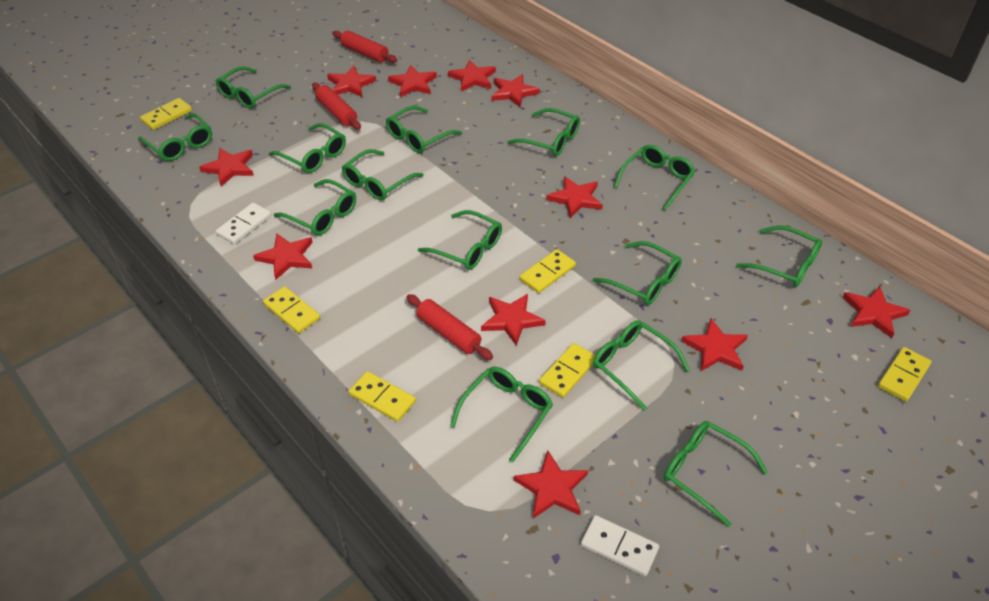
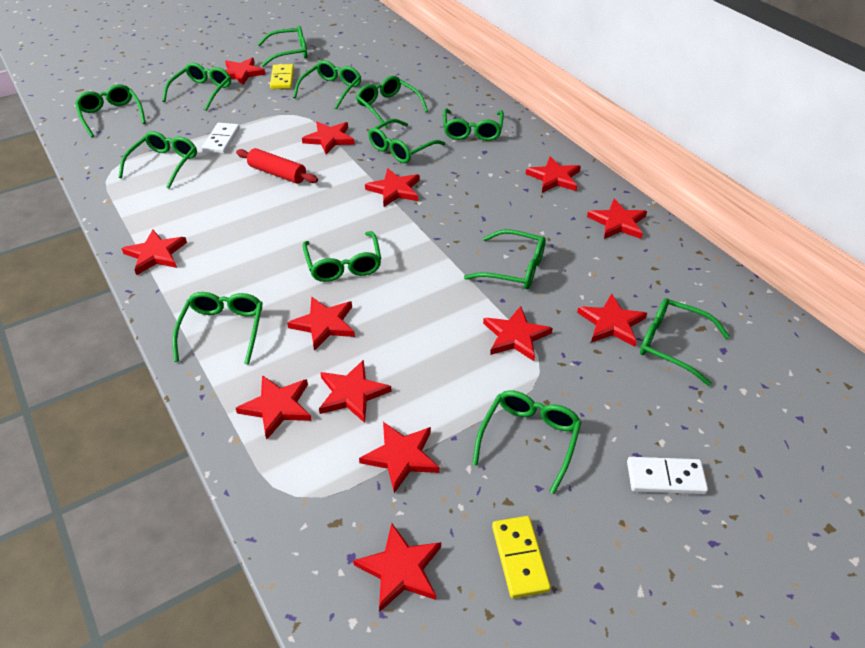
green glasses: [138,113,212,161] [216,66,291,109] [269,123,346,173] [274,179,356,235] [342,149,424,201] [386,106,462,153] [418,210,502,270] [450,367,553,463] [507,108,580,156] [593,241,682,305] [593,320,690,411] [614,145,695,210] [664,421,768,527] [736,226,822,287] = 14 -> [75,84,146,137] [118,131,197,189] [162,63,231,111] [172,292,263,365] [257,26,307,67] [293,60,361,110] [303,231,381,282] [356,76,428,128] [368,119,445,163] [443,108,504,141] [464,229,546,289] [472,390,582,494] [640,298,730,386] = 13
red rolling pin: [312,83,361,130] [332,31,398,63] [406,294,493,360] = 3 -> [236,148,318,184] = 1
red star: [199,148,254,186] [253,233,313,280] [327,66,376,97] [388,65,437,97] [448,60,496,92] [481,294,546,346] [491,74,540,107] [514,450,588,519] [546,176,603,218] [681,318,748,371] [843,286,911,338] = 11 -> [121,229,187,275] [225,58,266,85] [236,375,312,439] [287,297,355,351] [302,122,355,154] [319,359,392,423] [353,523,441,611] [359,422,440,493] [365,168,420,207] [483,306,552,361] [526,156,581,193] [577,294,647,346] [587,199,647,239] = 13
yellow domino: [140,98,192,130] [263,286,320,334] [349,371,416,422] [519,249,576,293] [539,343,595,398] [878,347,932,402] = 6 -> [270,64,294,89] [492,516,551,598] = 2

